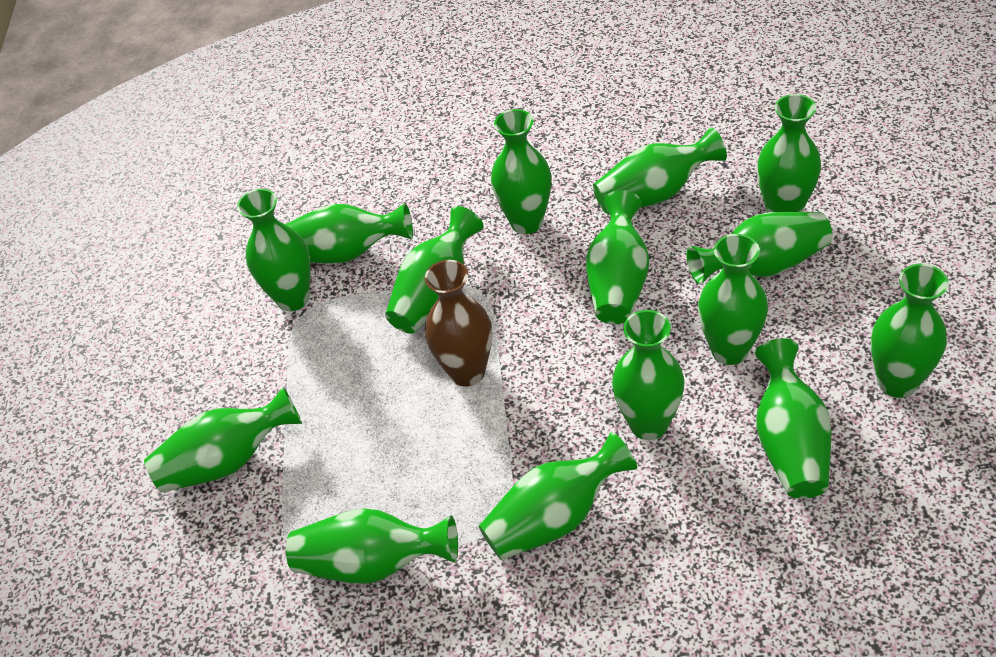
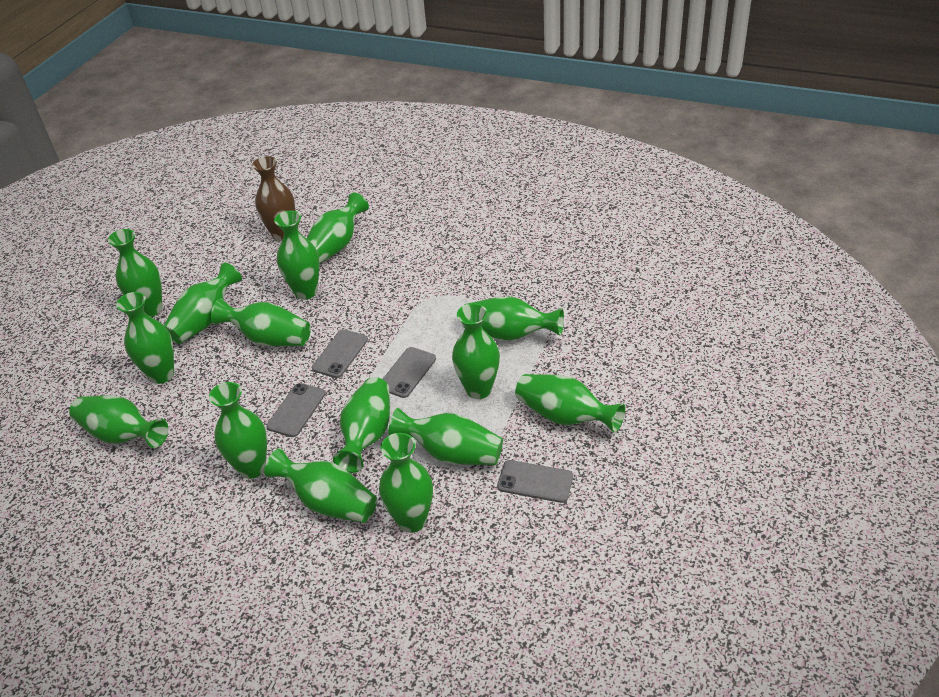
grey phone: none = 0 -> [266,383,326,437] [312,329,368,378] [383,347,436,398] [497,460,573,503] = 4

